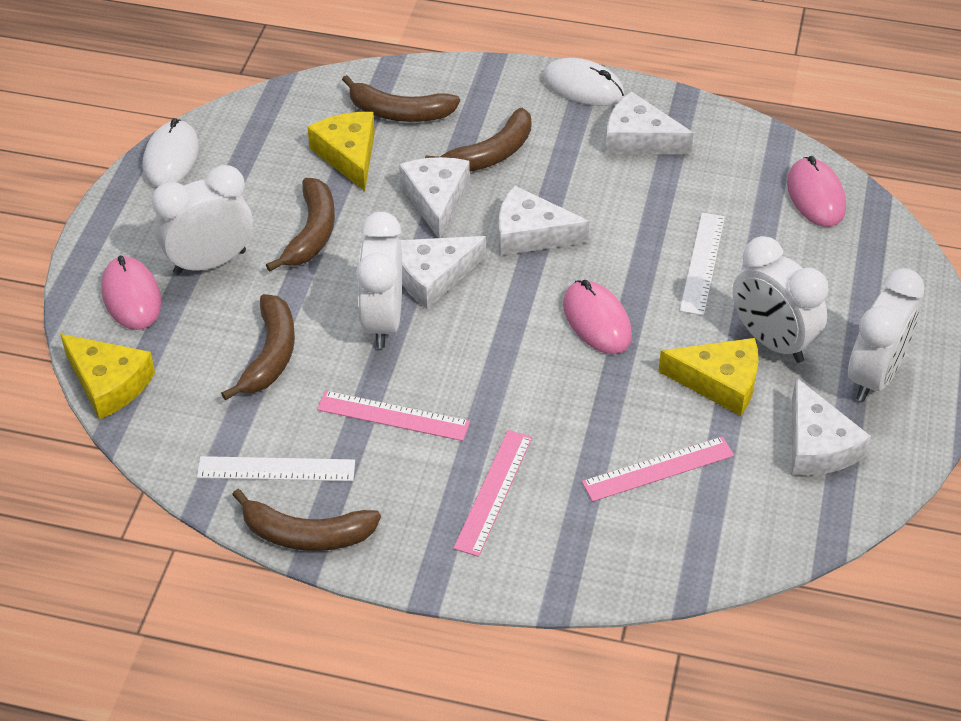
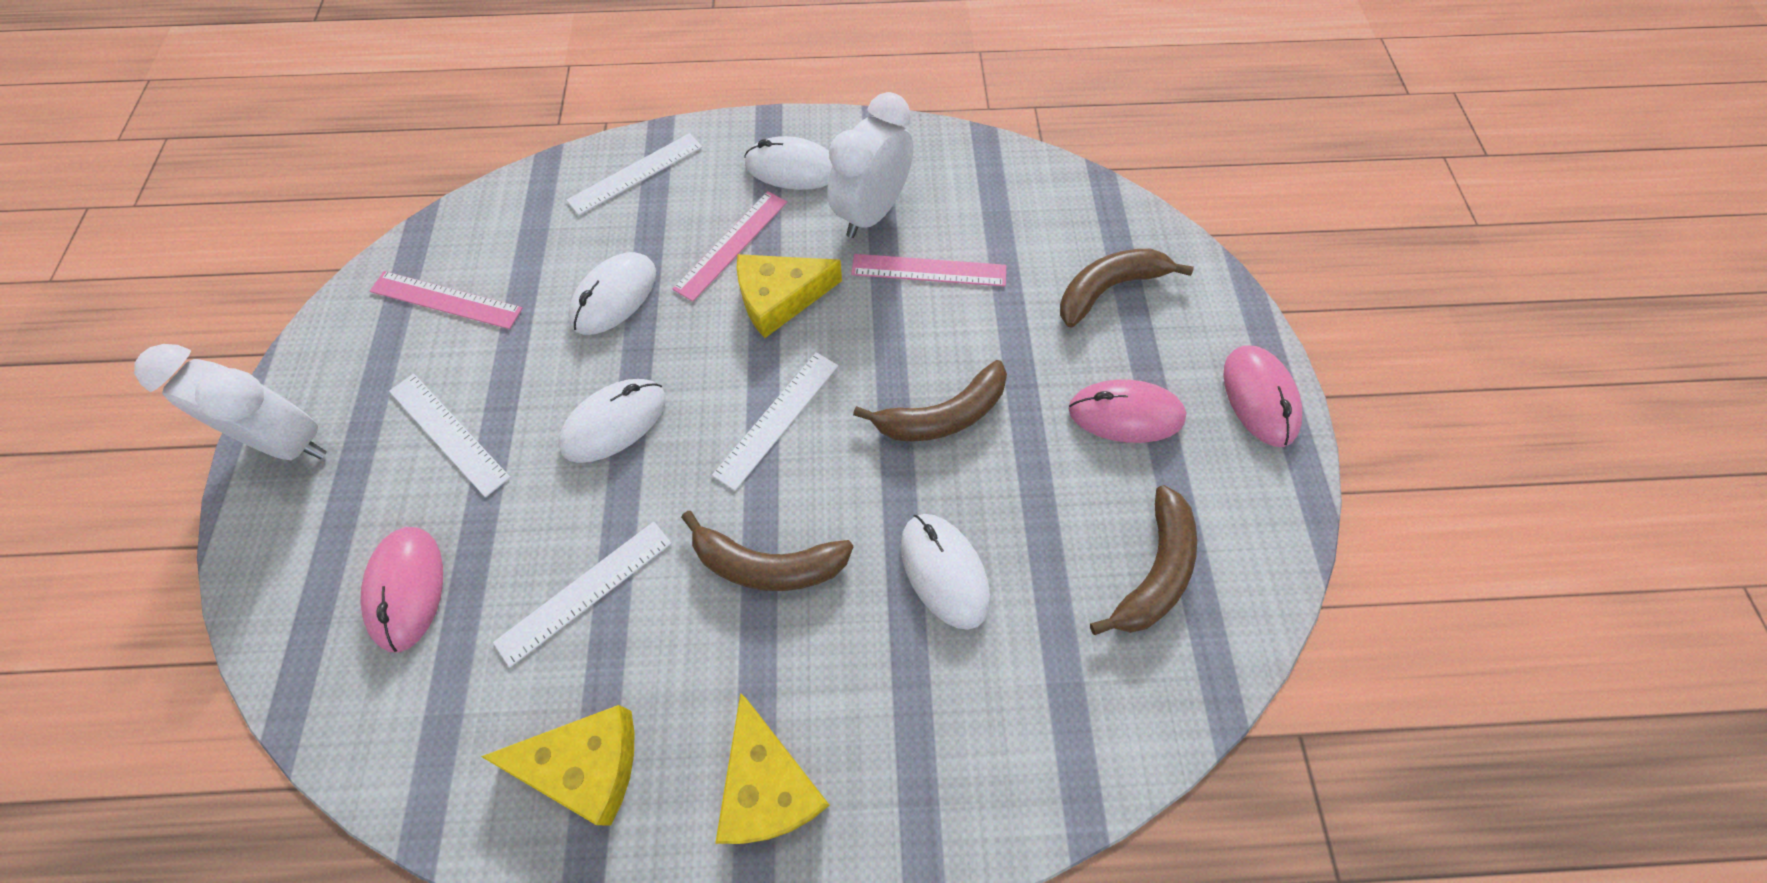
brown banana: [221,294,295,400] [232,489,381,551] [266,178,335,272] [342,75,460,122] [425,108,532,171] = 5 -> [681,511,853,591] [853,360,1007,442] [1060,249,1194,327] [1090,485,1197,635] = 4
white cheese: [399,157,470,238] [400,236,486,309] [498,185,590,256] [605,91,694,154] [792,378,871,476] = 5 -> none = 0
white clock: [152,165,253,275] [356,212,402,348] [733,236,829,363] [848,268,925,402] = 4 -> [134,344,327,460] [827,92,913,238] = 2
white mouse: [143,118,199,187] [542,58,625,106] = 2 -> [558,379,666,463] [569,252,656,335] [744,136,832,190] [901,514,990,630] = 4
white ruler: [197,456,355,481] [680,213,725,316] = 2 -> [389,374,511,497] [493,522,672,667] [566,133,703,215] [712,352,838,491] = 4

